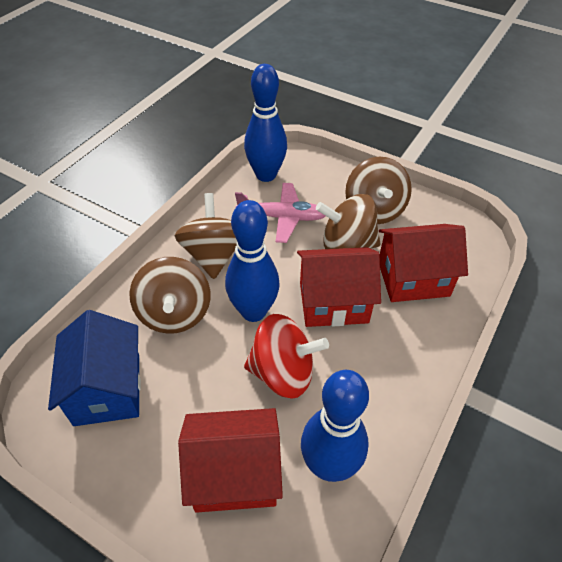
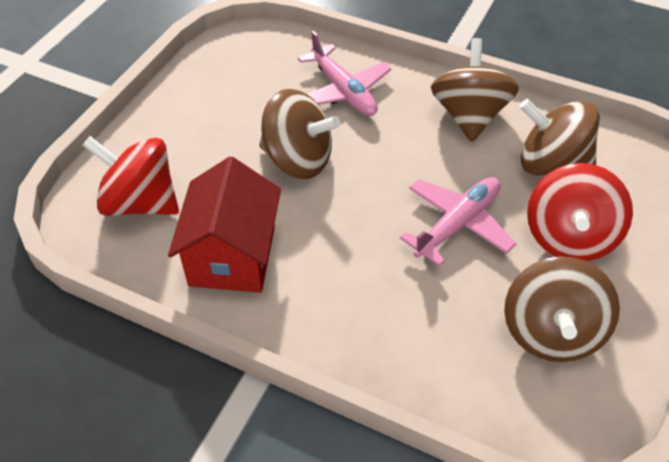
blue bowling pin: [225,200,280,322] [244,64,287,182] [301,370,369,482] = 3 -> none = 0
blue house: [48,310,141,426] = 1 -> none = 0
pink plane: [235,183,325,243] = 1 -> [298,31,391,116] [400,177,516,266] = 2
red house: [178,408,283,513] [297,247,381,327] [379,224,468,302] = 3 -> [168,156,281,293] = 1
red spinning top: [244,314,329,399] = 1 -> [83,136,179,216] [527,163,633,261] = 2

